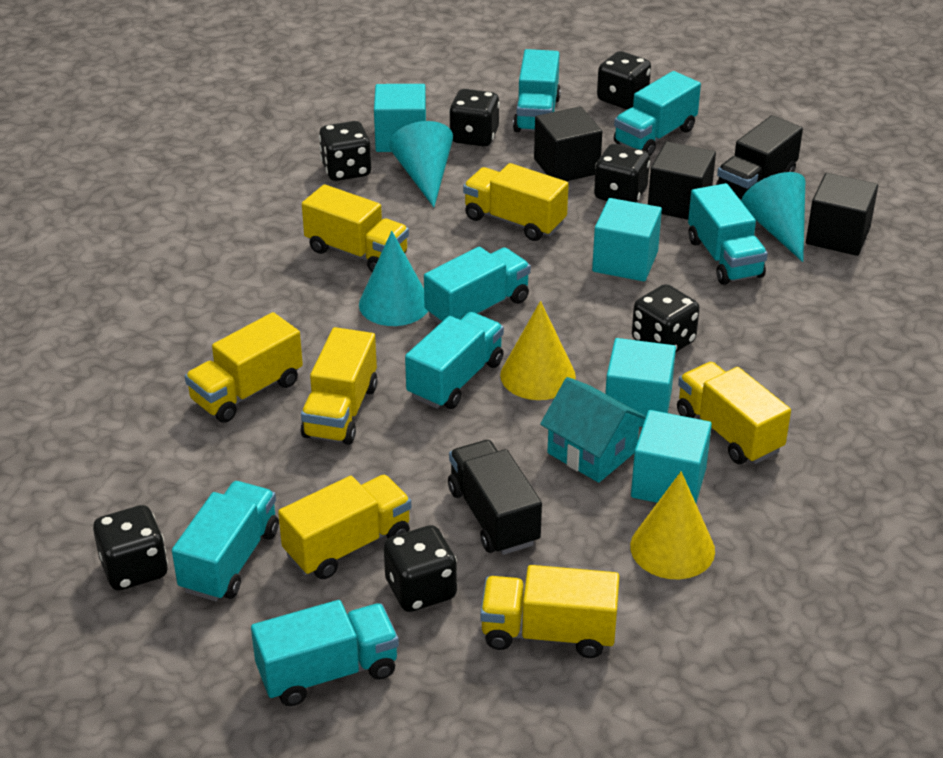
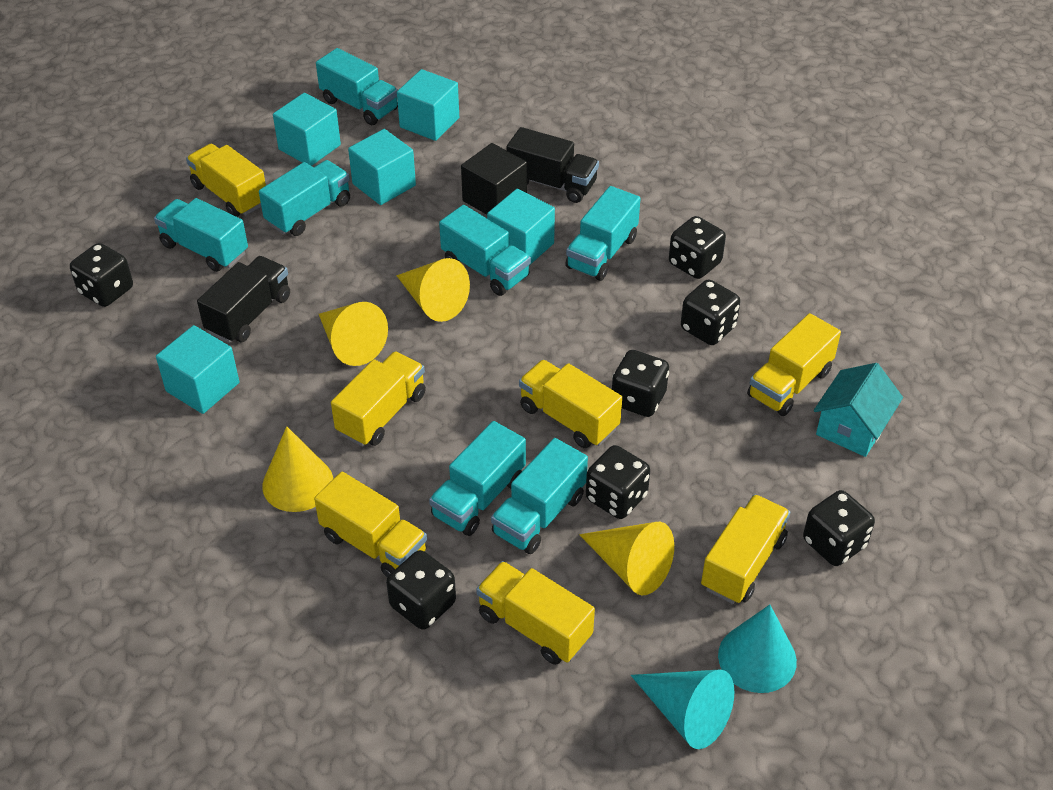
black cube: [534,106,602,181] [648,141,716,220] [806,173,878,256] = 3 -> [461,143,527,215] = 1
turquoise cone: [359,231,428,326] [389,121,453,207] [741,172,805,262] = 3 -> [630,670,734,749] [718,605,797,693] = 2
turquoise cube: [374,84,426,152] [592,198,662,281] [605,338,676,427] [631,410,712,503] = 4 -> [156,325,239,414] [273,93,341,166] [348,129,416,205] [397,69,459,141] [487,189,555,264] = 5
yellow cone: [500,301,576,400] [630,471,715,579] = 2 -> [262,426,333,512] [319,302,388,366] [396,258,470,322] [579,522,674,596] = 4

